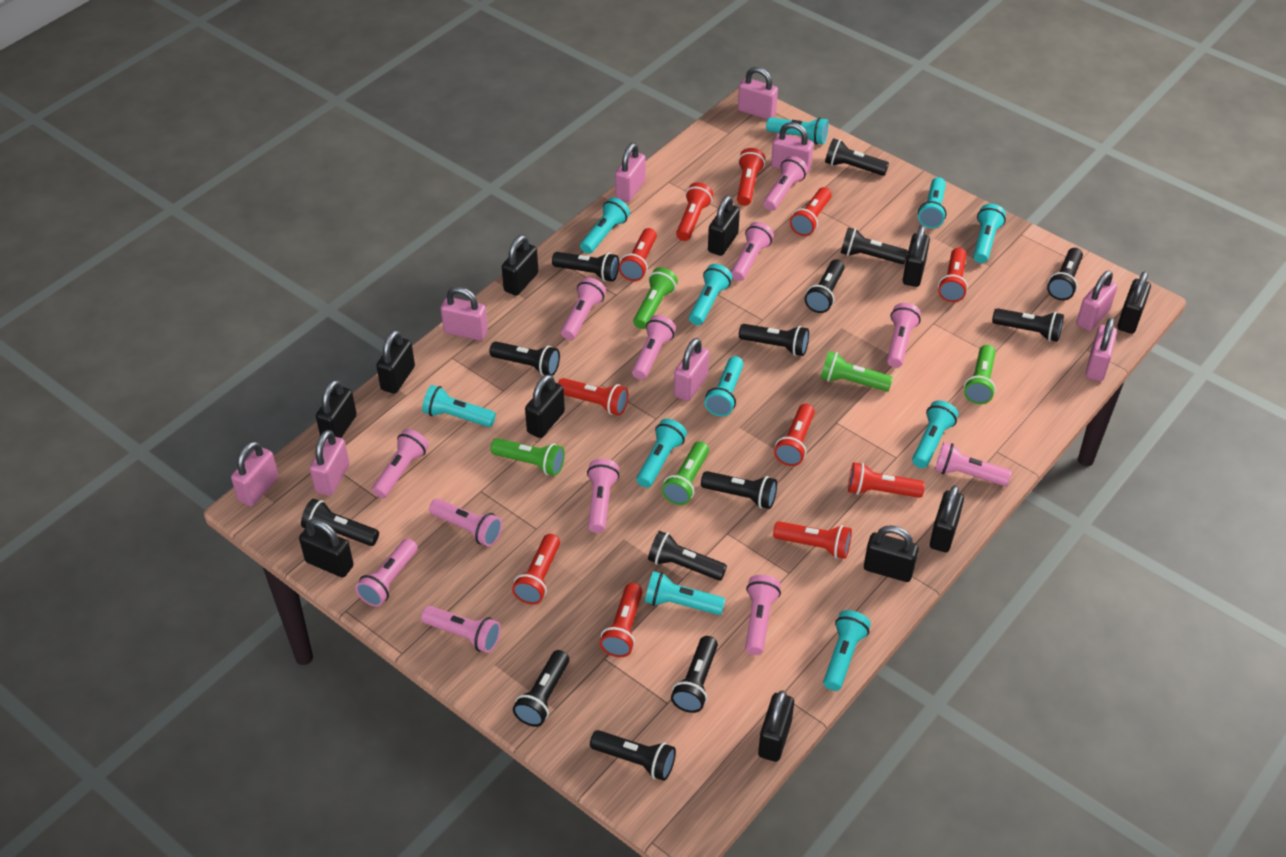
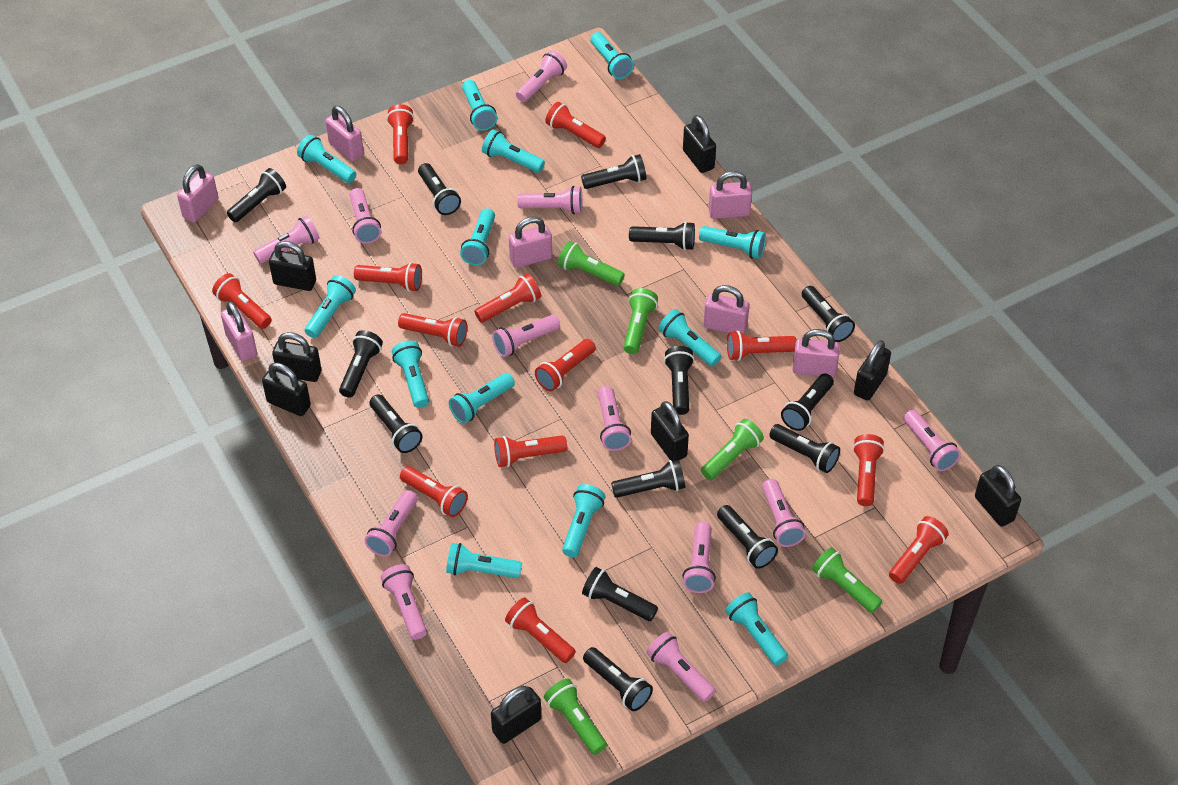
black padlock: [299,519,354,577] [316,379,357,438] [376,330,415,394] [502,235,538,296] [525,374,565,438] [708,195,740,256] [758,690,794,762] [864,525,919,582] [903,225,930,287] [930,485,964,552] [1117,271,1151,334] = 11 -> [262,363,311,416] [269,241,316,291] [272,332,321,382] [491,686,541,744] [651,401,689,461] [683,115,716,173] [854,340,891,401] [975,465,1021,527] = 8
pink padlock: [231,441,279,507] [309,430,349,496] [441,287,488,341] [615,143,645,202] [674,338,709,401] [738,67,778,120] [771,122,813,175] [1076,270,1117,331] [1085,318,1117,381] = 9 -> [177,164,218,222] [221,301,257,361] [326,106,364,161] [509,217,552,268] [703,285,749,334] [709,171,752,219] [792,329,840,377] = 7
red flashlight: [512,534,560,604] [558,378,629,416] [600,583,643,657] [619,228,657,281] [676,182,713,241] [737,148,765,206] [773,521,852,559] [774,404,815,466] [790,187,832,236] [848,462,925,498] [938,247,968,302] = 11 -> [212,273,272,329] [354,262,422,292] [387,104,414,164] [398,313,467,347] [400,466,468,517] [474,273,541,323] [494,435,567,467] [505,597,576,663] [535,339,596,391] [545,102,606,148] [727,331,797,361] [853,434,885,506] [889,516,949,584] = 13
turquoise flashlight: [422,385,496,427] [580,197,630,254] [636,419,687,488] [645,571,726,615] [689,264,732,325] [705,356,744,416] [766,117,828,145] [823,610,871,691] [912,400,958,468] [918,177,946,228] [973,204,1006,263] = 11 -> [297,135,356,183] [305,275,356,338] [392,341,429,408] [446,543,522,578] [449,373,515,423] [460,208,495,265] [462,80,497,131] [482,129,545,173] [562,484,605,557] [590,32,634,79] [659,309,721,367] [699,226,766,259] [725,593,788,666] = 13

